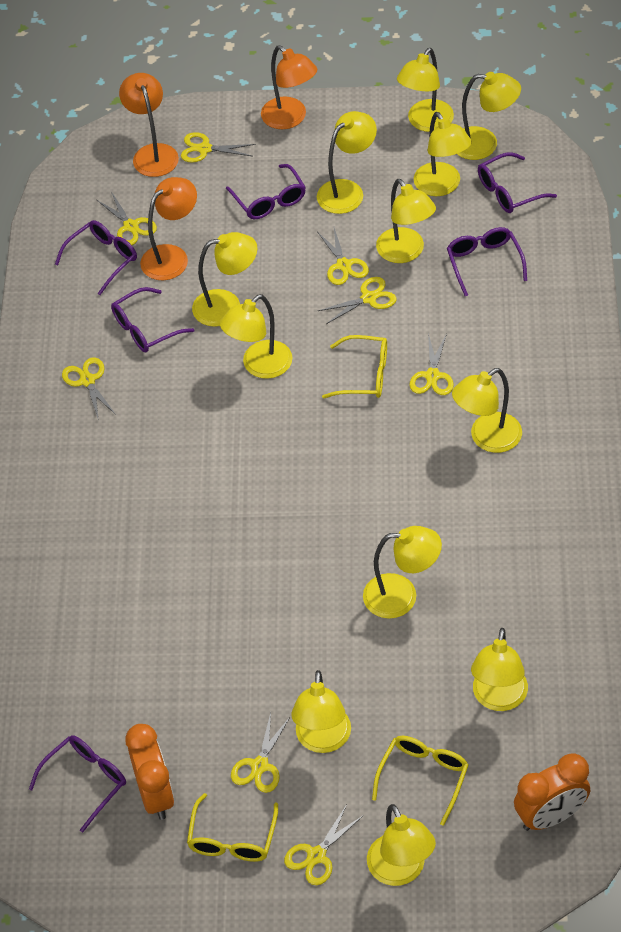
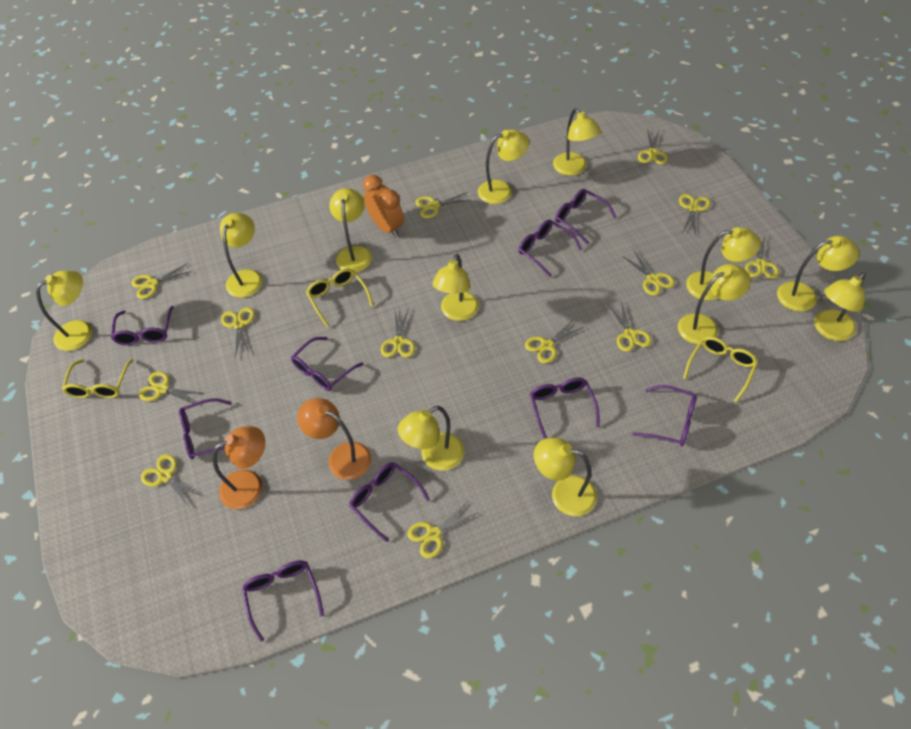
orange clock: [125,724,174,820] [514,753,590,831] = 2 -> [363,175,404,238] = 1
orange lamp: [119,73,179,177] [140,177,197,280] [261,45,317,129] = 3 -> [213,426,265,509] [297,398,372,480] = 2
purple glasses: [29,735,126,832] [55,220,137,295] [111,287,195,352] [226,164,306,219] [447,227,527,296] [478,152,557,213] = 6 -> [111,306,174,345] [179,398,232,459] [242,560,324,642] [291,337,363,391] [349,462,430,542] [518,220,582,277] [530,378,600,439] [555,189,616,244] [632,385,697,446] = 9
yellow scissors: [62,357,116,421] [97,192,157,245] [181,132,255,162] [231,713,291,793] [284,805,364,885] [318,228,369,285] [318,277,396,324] [410,333,454,395] = 8 -> [131,263,192,299] [139,372,201,404] [141,454,203,507] [221,307,255,358] [381,308,415,357] [408,500,479,558] [415,192,470,218] [525,319,584,363] [608,300,652,352] [622,251,675,296] [638,129,668,164] [679,194,711,237] [745,236,779,279] = 13

